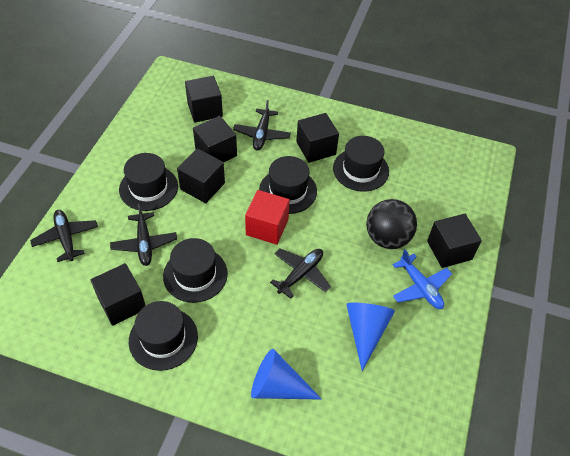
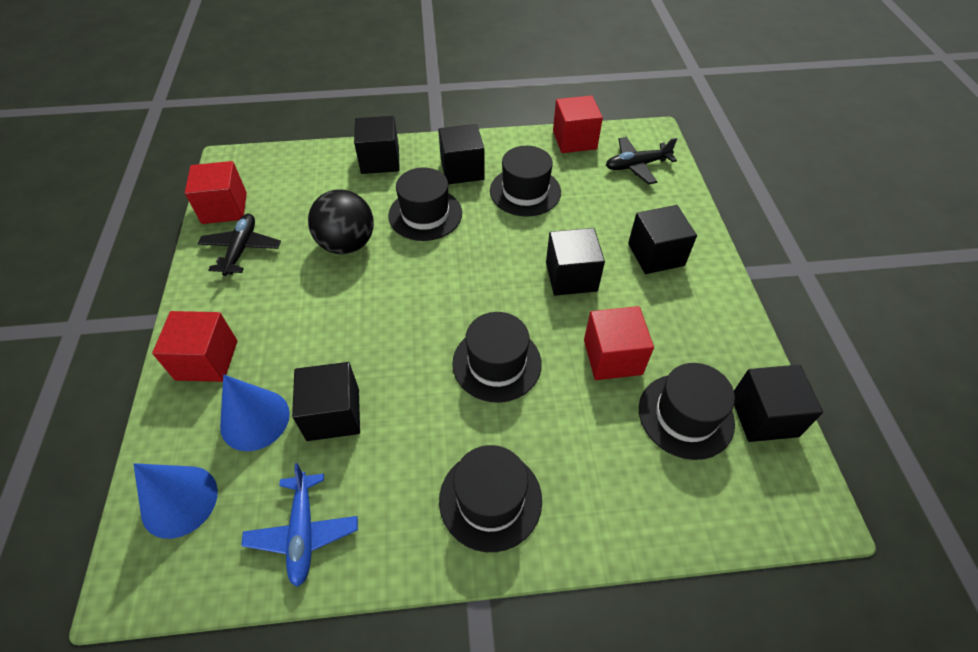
black plane: [30,210,98,262] [110,204,177,266] [233,100,291,150] [270,249,331,299] = 4 -> [197,214,281,276] [606,137,677,185] = 2
red cube: [245,190,290,245] = 1 -> [152,311,237,382] [185,161,247,224] [553,95,603,153] [584,306,654,380] = 4

